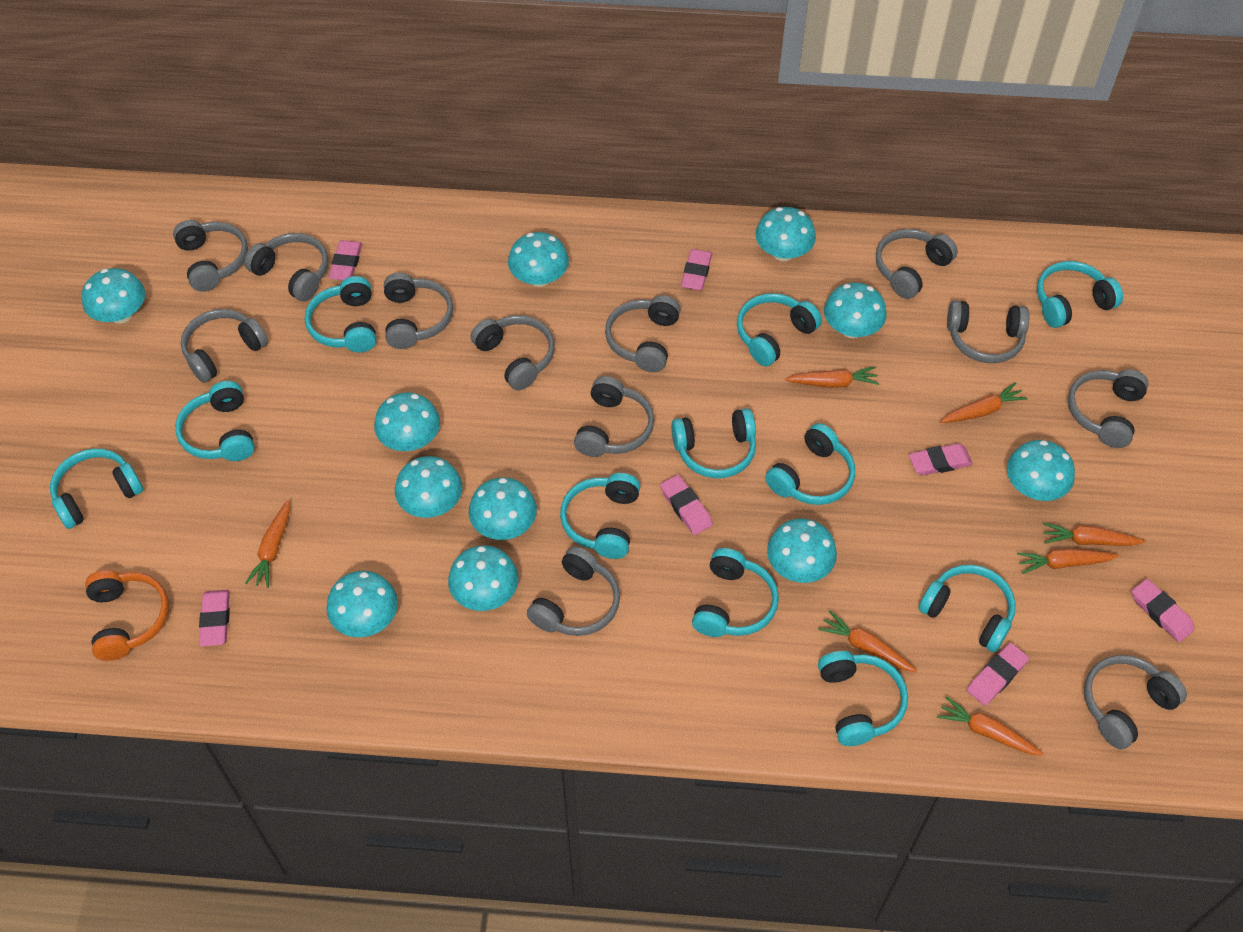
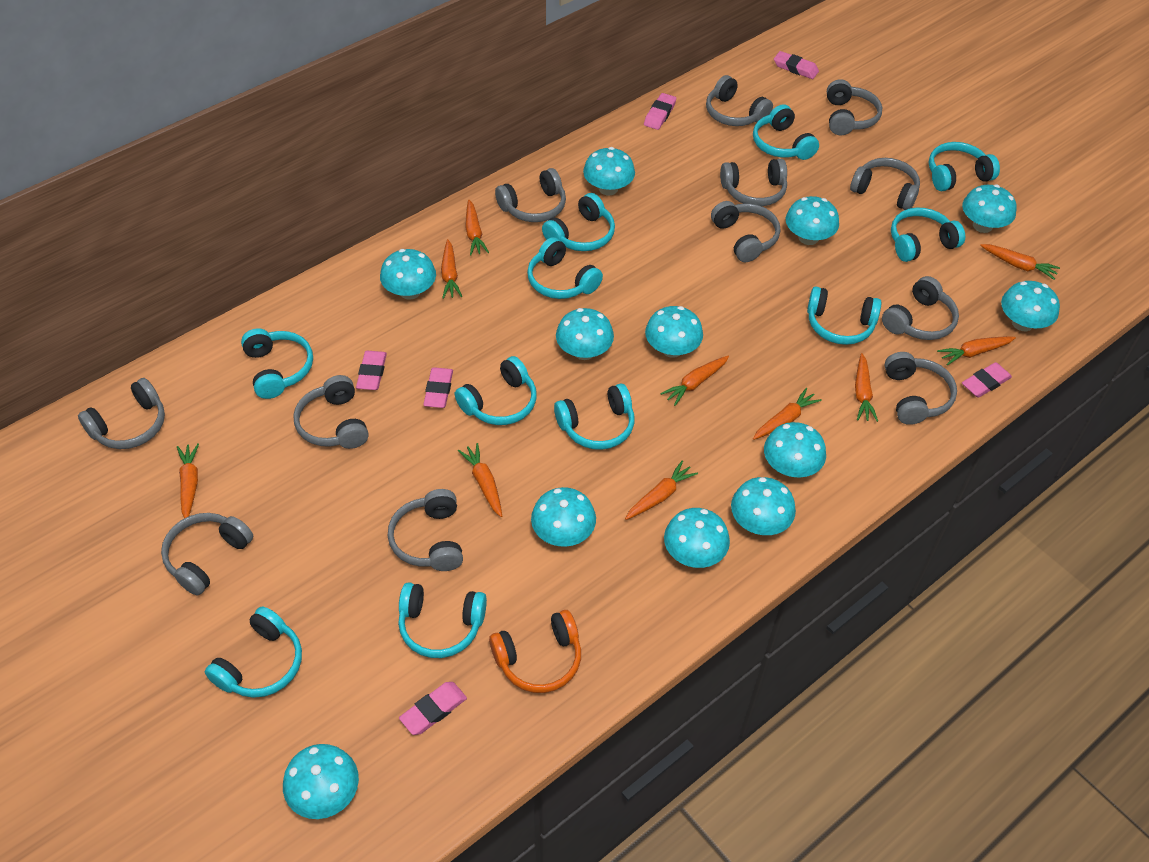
orange carrot: [245,500,290,588] [785,366,879,388] [818,611,917,672] [937,696,1044,756] [940,382,1028,423] [1017,548,1119,574] [1043,523,1145,546] = 7 -> [177,443,199,519] [441,239,462,299] [458,443,502,517] [465,200,489,255] [625,461,698,520] [660,356,729,406] [753,388,822,440] [855,353,878,422] [937,336,1016,366] [980,244,1060,280] = 10
pink eraser: [199,590,230,646] [329,240,362,280] [660,475,713,535] [681,249,712,290] [909,443,973,476] [967,643,1029,706] [1132,579,1195,642] = 7 -> [356,351,387,390] [399,682,467,735] [423,367,453,408] [644,93,676,130] [774,51,819,79] [962,362,1012,398] = 6
turquoise mushroom: [82,268,145,324] [326,571,398,637] [374,392,440,451] [395,456,462,518] [448,545,519,611] [469,477,537,540] [508,232,569,287] [756,207,816,261] [767,518,837,583] [824,283,887,338] [1007,440,1075,501] = 11 -> [283,744,359,819] [380,249,436,300] [531,487,596,547] [556,308,614,360] [583,147,635,195] [645,306,703,358] [664,508,730,568] [731,477,796,535] [764,422,826,478] [786,196,839,245] [962,184,1017,233] [1001,281,1060,331] = 12

